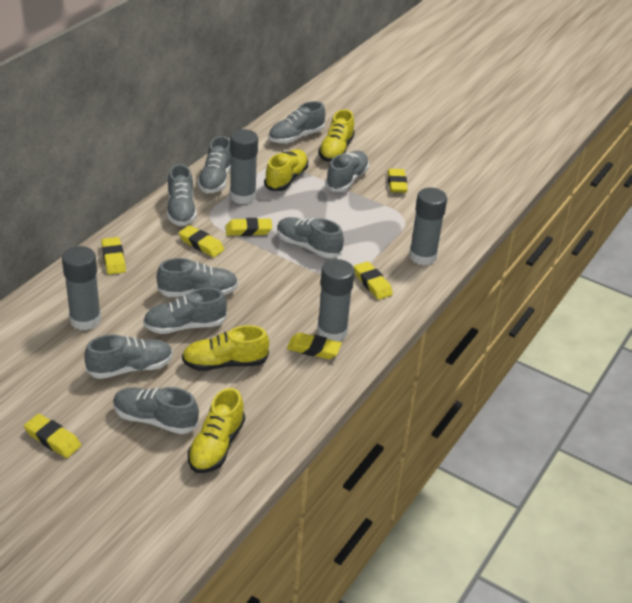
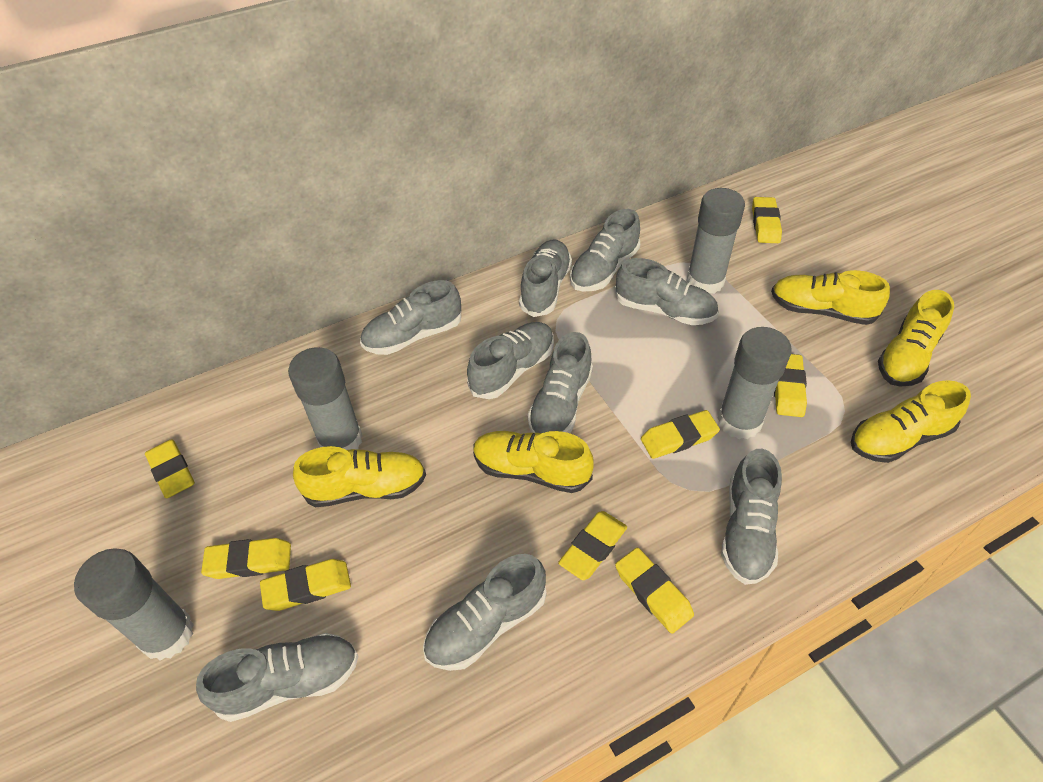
yellow eraser: [24,414,81,458] [101,237,126,275] [179,225,225,257] [225,218,272,236] [287,333,342,359] [354,261,393,300] [387,169,408,193] = 7 -> [145,439,195,498] [201,538,291,579] [260,559,351,611] [558,511,627,580] [615,548,694,634] [641,410,720,459] [752,197,782,243] [774,354,807,417] = 8
yellow shoe: [182,325,269,371] [188,388,245,473] [264,149,308,191] [318,109,355,162] = 4 -> [293,446,426,507] [473,431,594,493] [771,270,890,325] [851,380,971,463] [878,290,954,387] = 5

